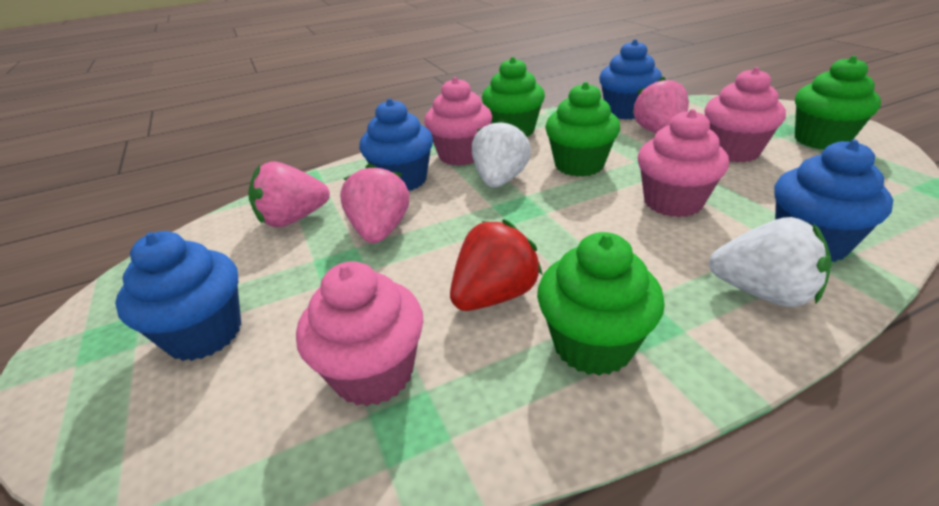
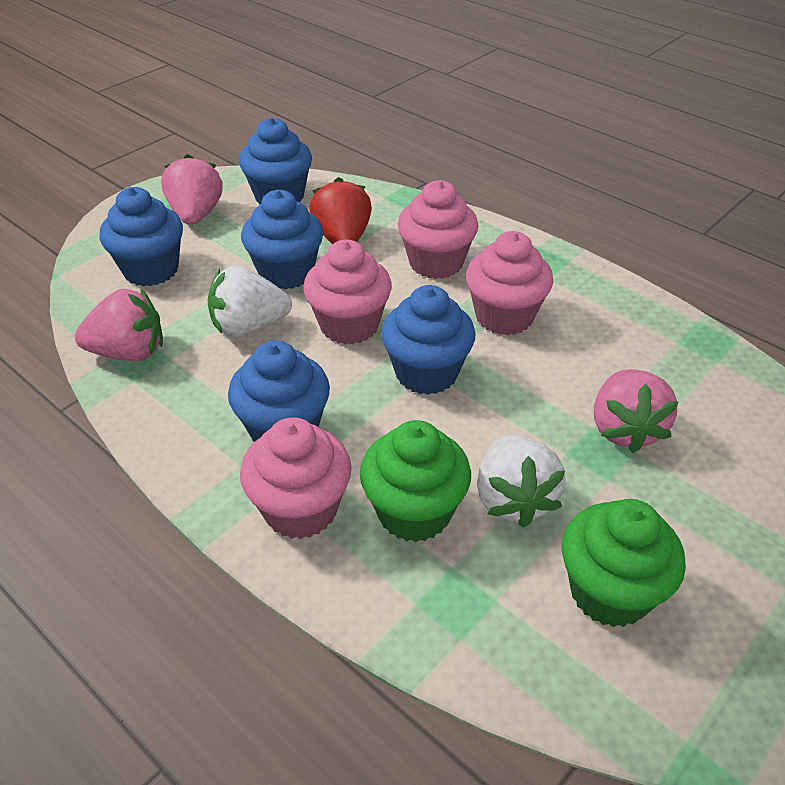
blue cupcake: [115,231,241,361] [359,99,433,191] [599,39,662,120] [774,139,893,262] = 4 -> [100,187,183,286] [228,340,330,442] [239,117,312,205] [241,190,323,289] [381,285,475,395] = 5
green cupcake: [482,57,545,137] [537,232,665,376] [545,82,620,177] [795,56,881,149] = 4 -> [360,420,471,542] [562,499,686,627] = 2

